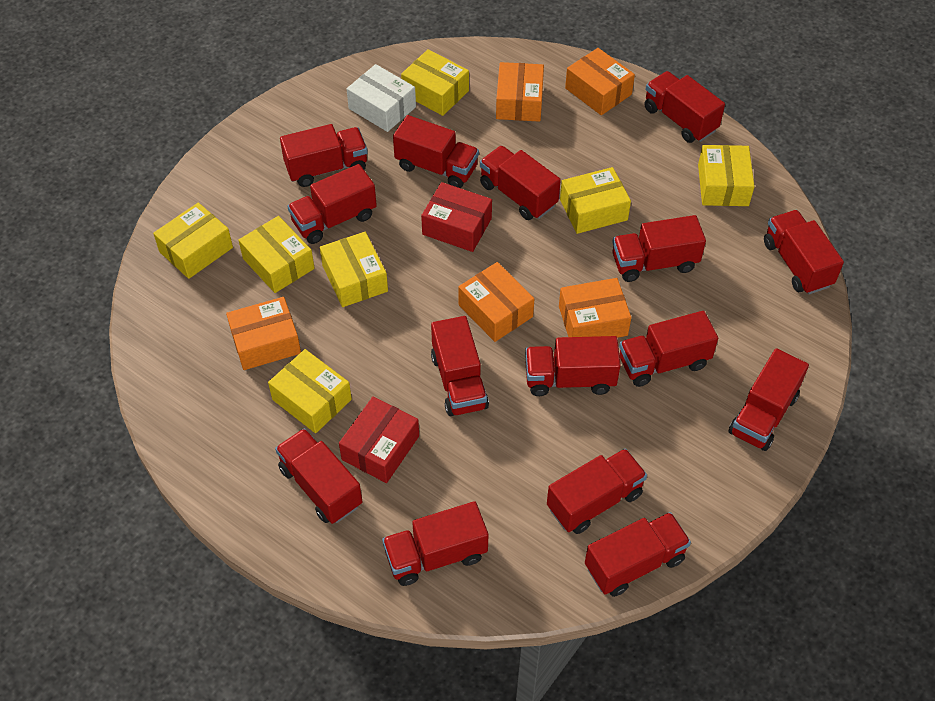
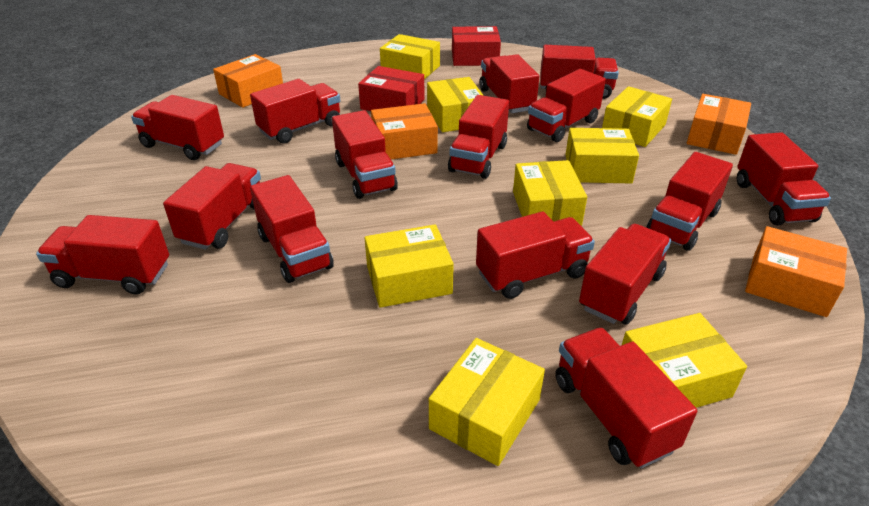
orange box: [226,297,301,370] [458,262,534,342] [496,62,544,122] [559,278,631,338] [565,48,635,115] = 5 -> [213,54,283,108] [371,103,438,160] [687,94,751,155] [745,226,847,317] = 4
white box: [347,64,416,132] = 1 -> none = 0
yellow box: [153,202,233,279] [239,216,315,293] [268,349,352,433] [320,232,388,307] [401,49,469,116] [560,167,631,234] [698,145,755,206] = 7 -> [365,225,454,308] [380,34,440,80] [427,77,484,132] [429,338,545,466] [513,160,587,226] [566,128,639,183] [602,86,672,147] [622,313,747,408] = 8

